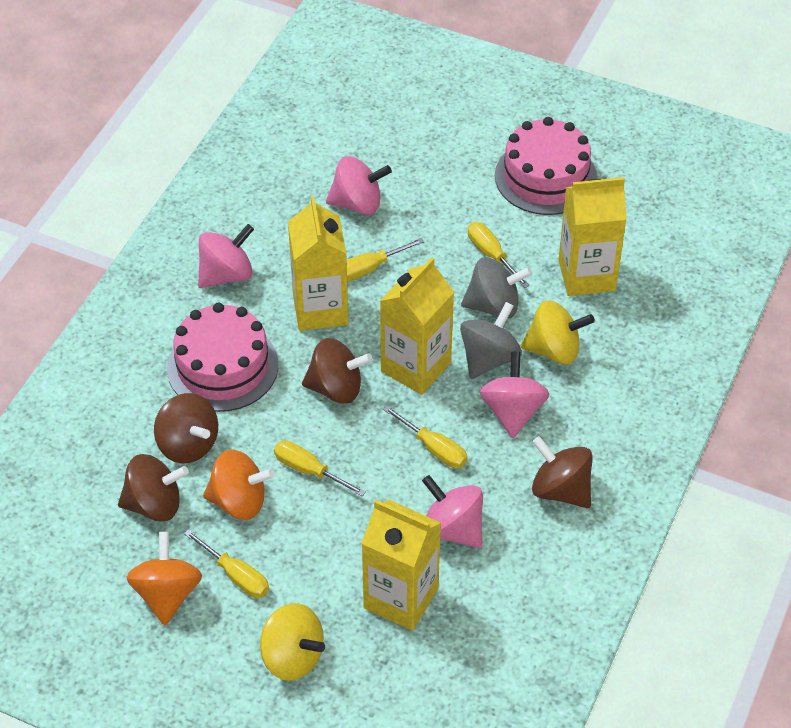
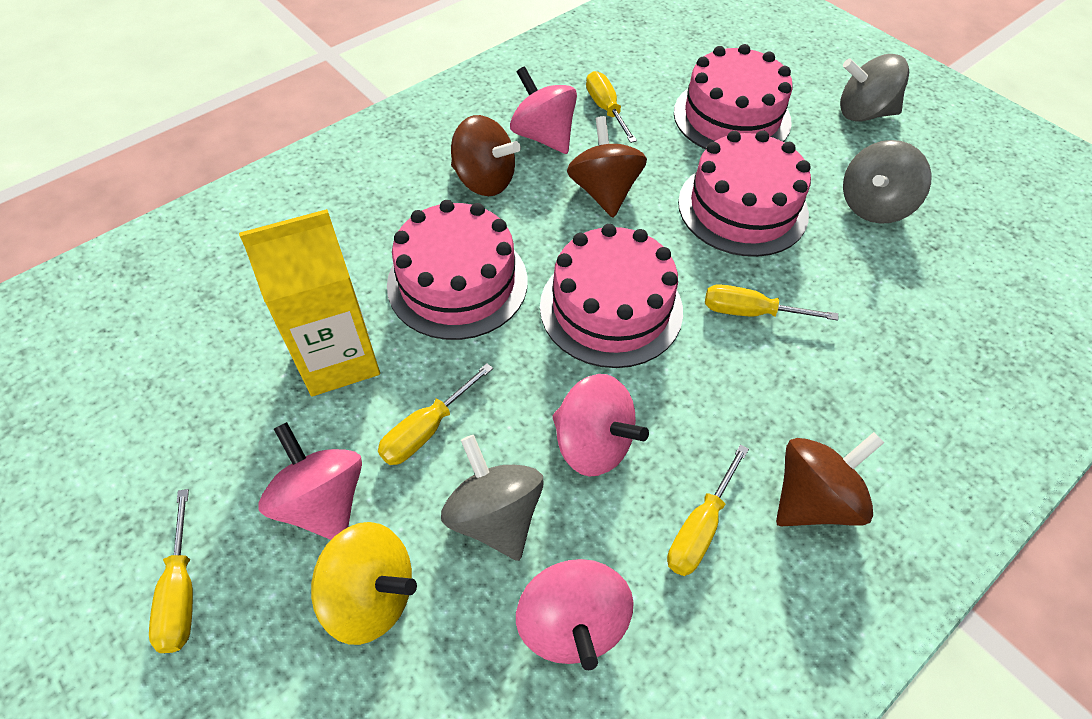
brown spinning top: [118,454,189,522] [154,393,218,463] [302,338,373,404] [532,436,593,508] = 4 -> [451,115,521,196] [567,116,647,217] [776,432,885,526] = 3
grey spinning top: [460,302,522,379] [461,257,532,318] = 2 -> [441,435,543,561] [840,54,909,122] [843,140,932,224] = 3
orange spinning top: [126,531,202,625] [203,450,275,520] = 2 -> none = 0
pink cake: [167,303,279,412] [495,117,597,215] = 2 -> [387,200,527,340] [540,224,683,368] [674,44,793,149] [678,130,811,257] = 4
yellow carton: [288,196,349,331] [361,500,441,631] [380,258,454,395] [558,177,627,296] = 4 -> [239,209,380,396] = 1
yellow spinning top: [260,603,325,681] [521,300,595,364] = 2 -> [311,522,417,645] = 1

